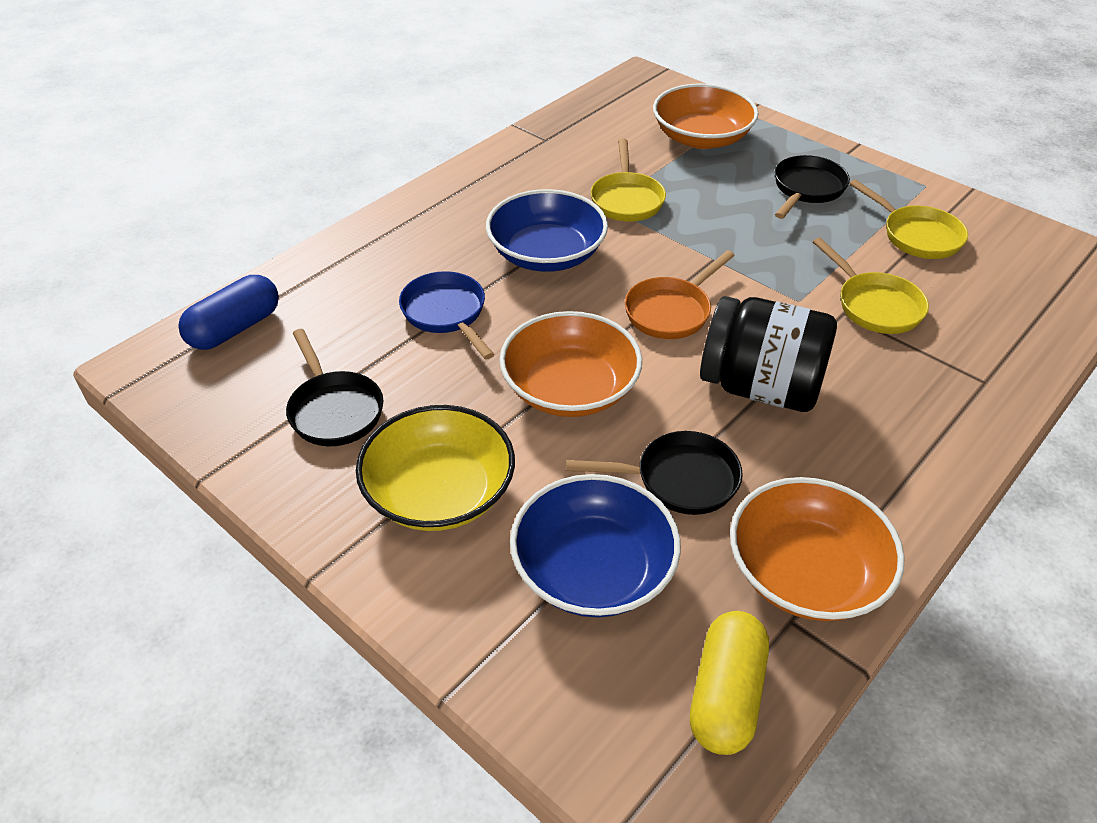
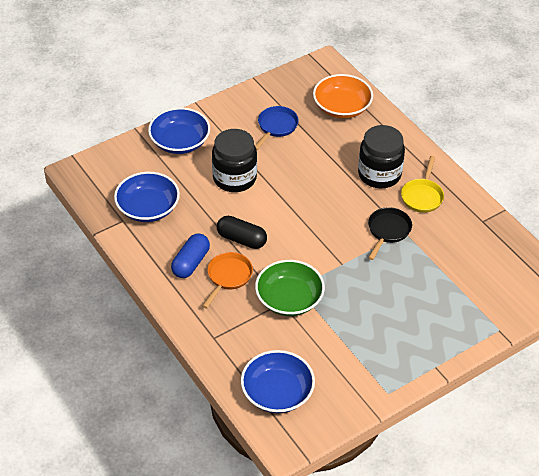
black capsule: none = 0 -> [217,216,267,249] = 1
black jar: [700,296,837,412] = 1 -> [212,129,257,192] [358,125,405,188] = 2
black pan: [286,329,383,446] [566,431,743,515] [775,155,850,219] = 3 -> [368,207,412,260] = 1
blue bowl: [486,189,608,272] [510,474,681,617] = 2 -> [114,172,180,222] [148,107,210,154] [241,350,315,413] = 3
green bowl: none = 0 -> [255,260,325,316] = 1
orange bowl: [499,311,642,417] [653,84,759,149] [730,477,905,621] = 3 -> [313,74,373,119] = 1
yellow bowl: [356,405,515,531] = 1 -> none = 0
yellow capsule: [690,611,769,755] = 1 -> none = 0
yellow pan: [591,138,666,222] [813,238,929,334] [849,179,968,259] = 3 -> [401,156,444,213] = 1

